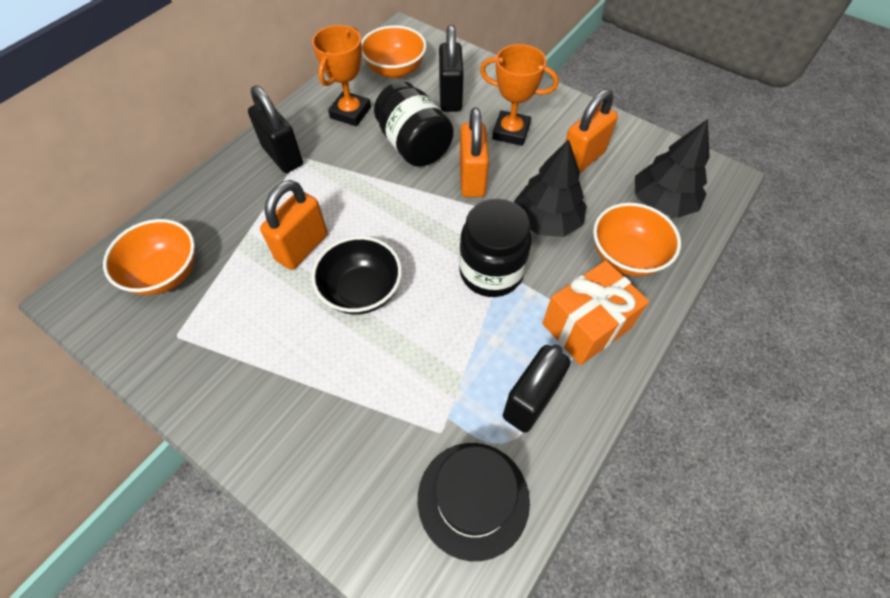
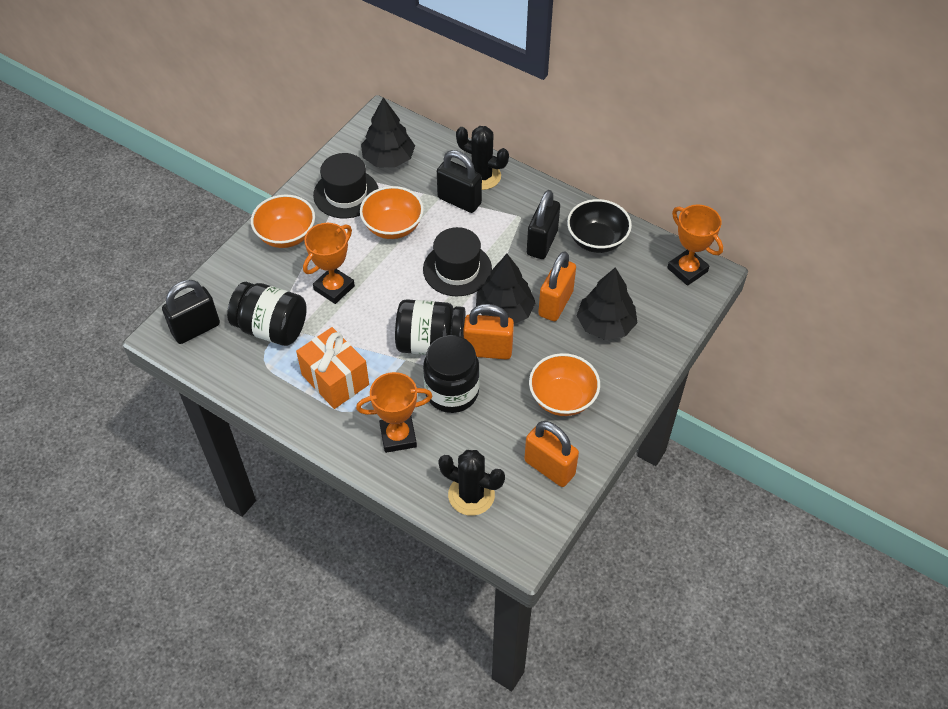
black cactus: none = 0 -> [438,450,505,516] [456,126,509,190] = 2
black hat: [418,443,530,561] = 1 -> [313,153,379,218] [423,227,492,296] = 2
black jar: [374,81,454,167] [459,199,532,297] = 2 -> [227,282,307,346] [395,299,466,355] [423,335,480,413] = 3
black tree: [514,139,587,237] [635,119,710,218] = 2 -> [361,97,415,168] [476,254,536,324] [576,267,637,340] = 3
orange trophy: [312,25,371,126] [480,44,558,146] = 2 -> [303,223,355,304] [356,372,432,453] [667,204,723,286] = 3

